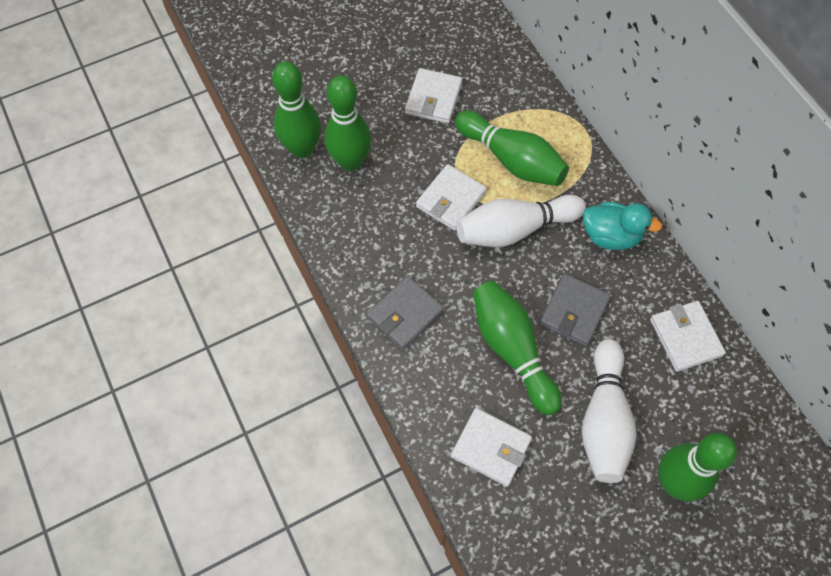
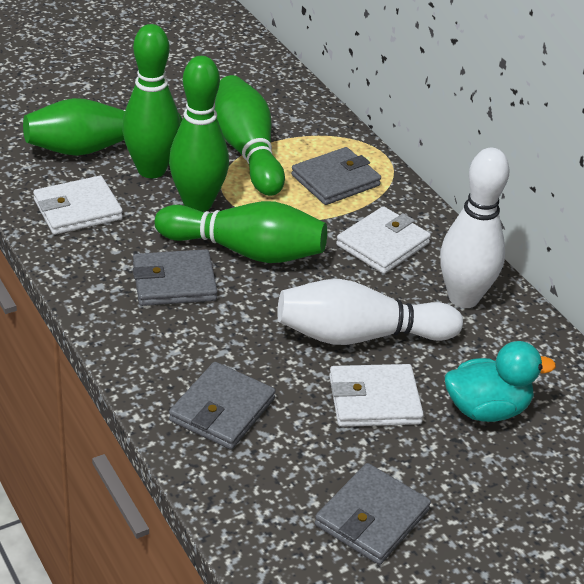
grey wallet: [366,276,444,350] [539,274,611,346] = 2 -> [133,249,218,306] [169,362,276,450] [291,147,381,205] [315,463,431,565] = 4
white wallet: [405,68,462,124] [416,164,487,231] [451,408,532,487] [650,301,726,372] = 4 -> [33,176,123,235] [329,364,424,427] [336,206,431,274] = 3

